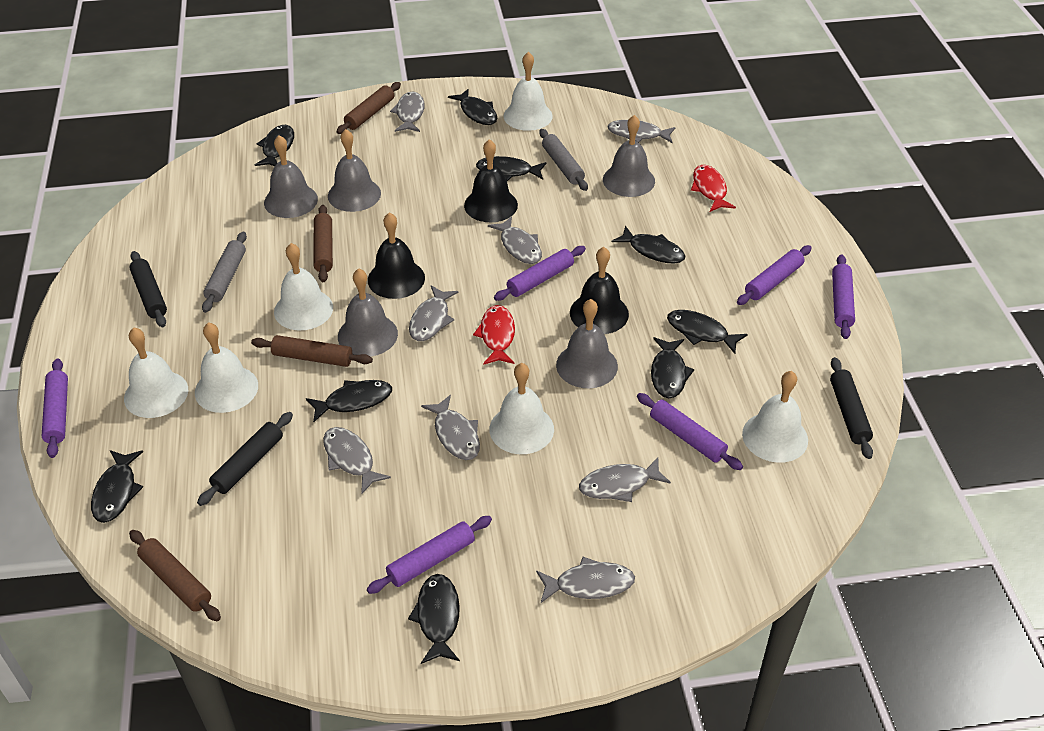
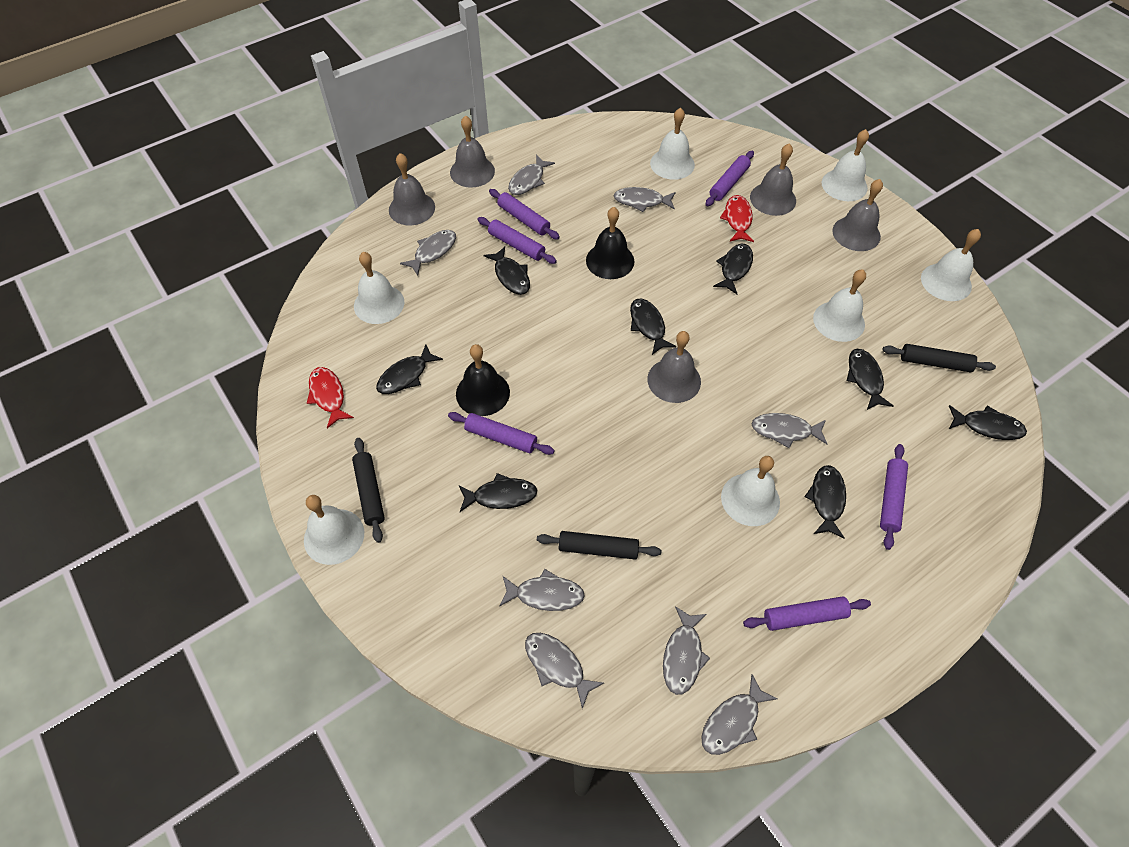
black bell: [368,212,425,299] [464,139,518,222] [570,247,629,334] = 3 -> [456,344,510,416] [586,207,634,279] = 2
black fish: [91,450,143,523] [255,125,294,166] [306,380,392,422] [408,574,460,664] [448,89,497,125] [476,156,546,181] [611,226,686,264] [651,337,694,398] [667,310,748,354] = 9 -> [376,344,443,394] [459,473,537,512] [483,247,530,295] [630,299,676,355] [713,244,753,294] [804,465,846,539] [847,349,894,410] [949,405,1027,440] = 8
brown rolling pin: [129,530,221,621] [251,335,373,367] [313,205,333,282] [336,82,401,134] = 4 -> none = 0
grey rolling pin: [202,232,247,313] [539,129,588,191] = 2 -> none = 0
white bell: [124,327,188,418] [195,322,258,413] [274,243,333,331] [489,363,554,454] [503,52,553,131] [742,371,808,463] = 6 -> [304,495,364,565] [354,252,404,324] [650,108,695,180] [721,456,780,526] [813,269,866,342] [822,129,869,201] [921,229,981,301] = 7

